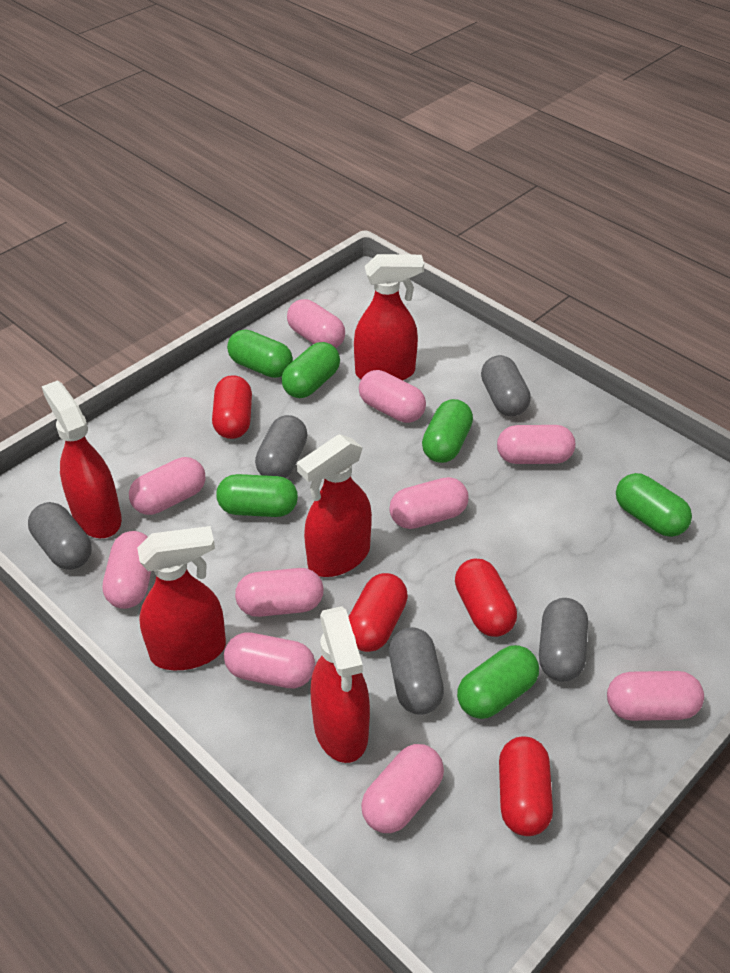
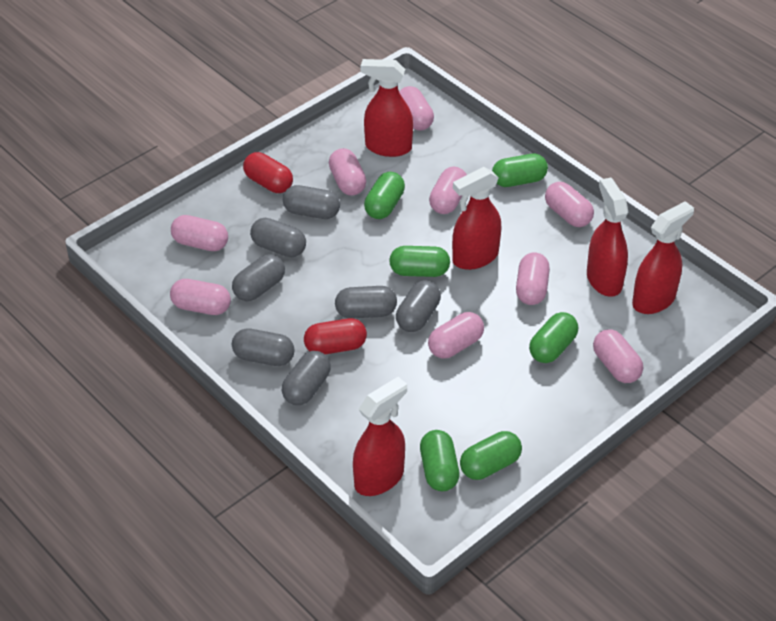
grey capsule: [28,502,92,570] [255,415,308,478] [389,627,444,715] [481,355,531,416] [539,598,588,682] = 5 -> [232,254,285,301] [232,329,295,366] [250,218,306,257] [282,351,331,405] [283,185,340,219] [335,286,397,318] [396,280,441,332] = 7
pink capsule: [103,531,151,609] [129,457,206,515] [224,632,315,688] [235,568,324,617] [287,299,345,348] [359,370,426,423] [361,744,444,833] [389,477,468,529] [497,425,575,464] [607,671,704,721] = 10 -> [170,279,231,315] [171,215,228,251] [329,148,366,196] [399,86,434,131] [428,312,484,359] [429,167,467,214] [516,253,550,305] [545,182,594,227] [593,329,643,383] = 9
red capsule: [212,375,252,439] [349,573,408,652] [455,558,517,637] [499,737,553,836] = 4 -> [243,152,293,193] [304,318,367,354] = 2

